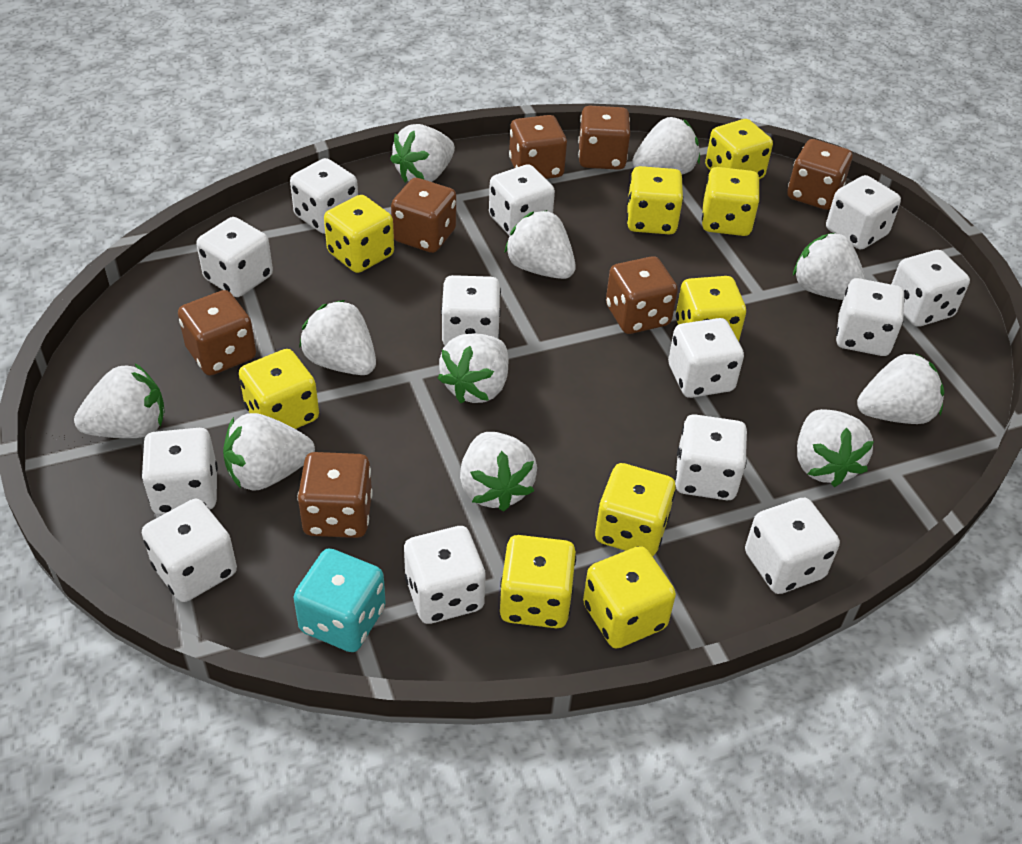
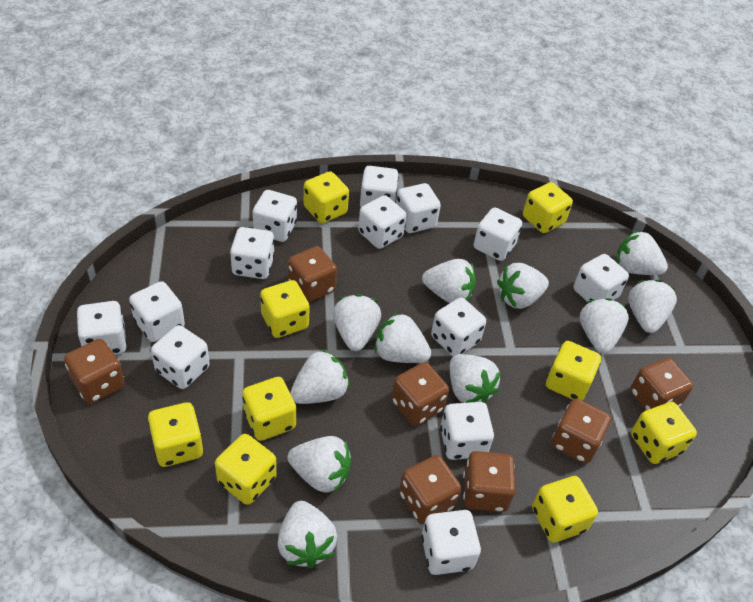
turquoise dice: [293,548,386,652] = 1 -> none = 0

